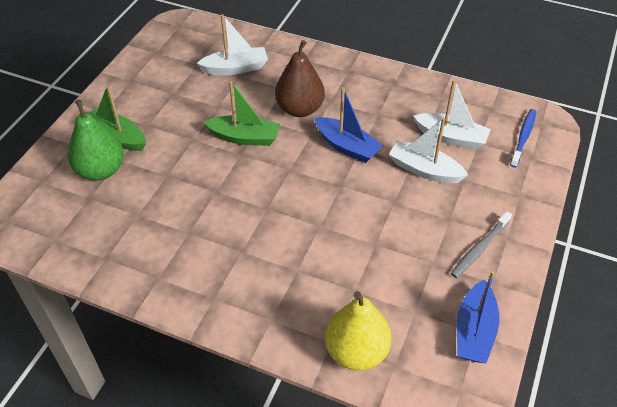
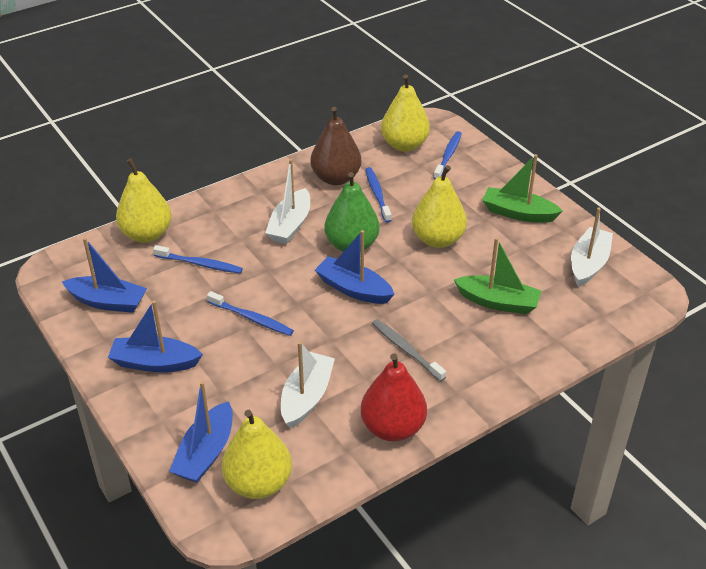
blue boat: [315,87,383,163] [457,271,499,363] = 2 -> [62,238,147,313] [108,300,203,372] [169,381,233,483] [315,230,395,304] = 4
blue toothbrush: [510,109,536,168] = 1 -> [153,245,243,274] [207,291,294,336] [365,167,392,223] [434,131,462,179] = 4
red pear: none = 0 -> [361,353,427,441] = 1
yellow pear: [325,291,392,371] = 1 -> [116,158,172,243] [222,410,292,499] [381,74,430,152] [412,165,467,248] = 4

